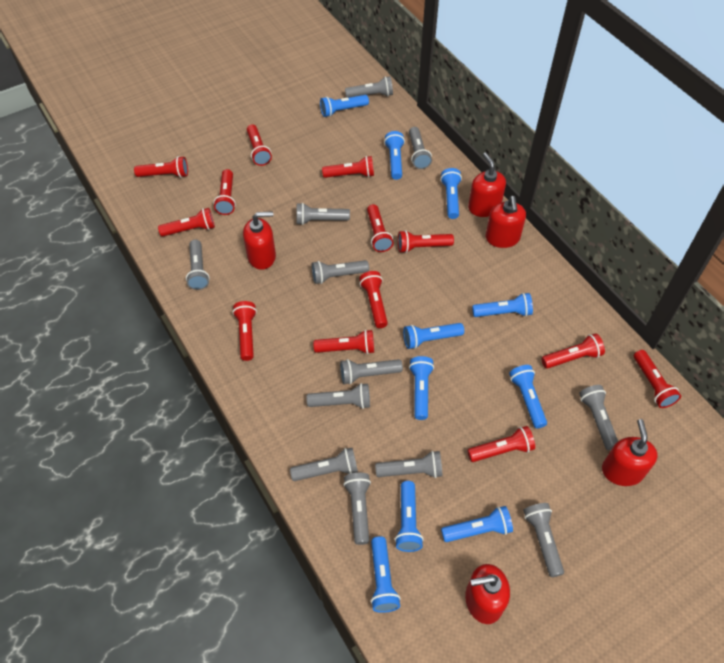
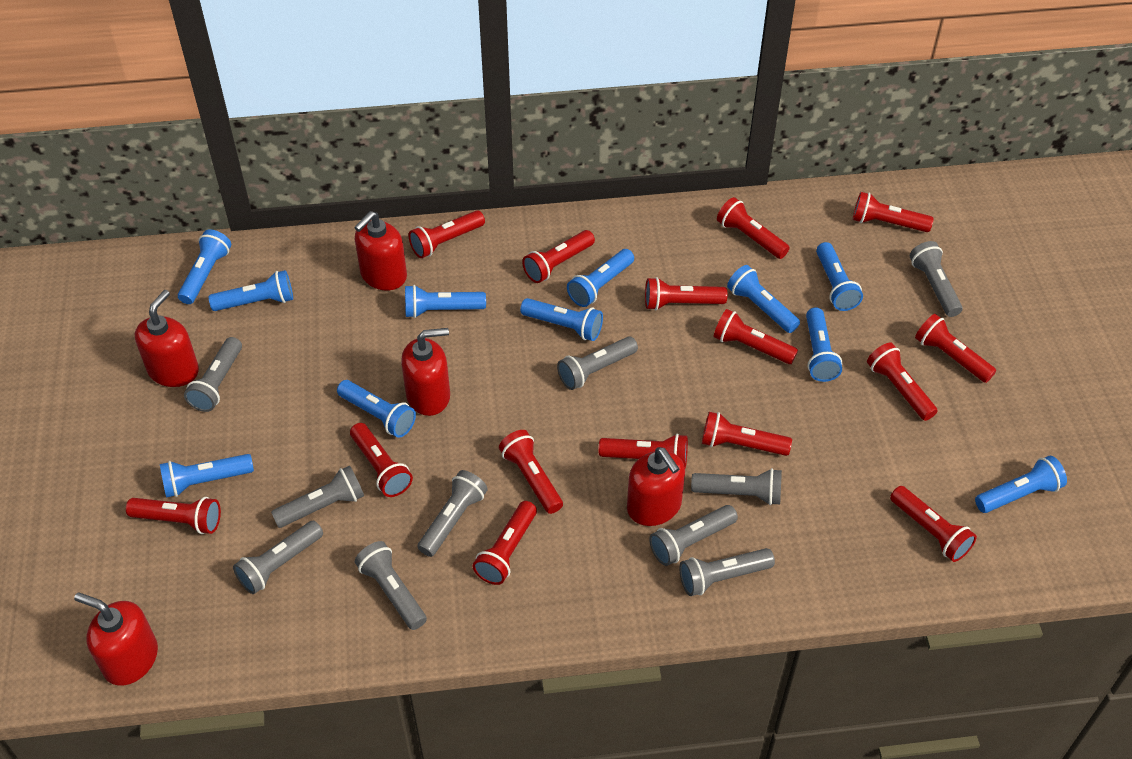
blue flashlight: [320,95,369,117] [371,536,401,613] [384,131,405,180] [395,481,424,552] [403,323,464,349] [409,356,434,420] [440,168,462,219] [441,506,513,542] [472,293,533,317] [509,365,547,429] = 10 -> [160,454,254,498] [178,229,231,304] [209,270,293,311] [337,380,416,438] [405,285,486,318] [520,298,603,341] [567,249,634,307] [727,265,800,333] [806,307,842,382] [816,242,863,311] [975,456,1067,513] = 11
grey flashlight: [186,239,210,290] [290,448,358,481] [296,203,350,225] [307,383,370,409] [311,260,369,284] [340,359,403,384] [343,473,371,545] [345,76,393,98] [375,451,443,478] [409,127,432,169] [523,503,564,577] [579,385,618,450] = 12 -> [184,337,242,412] [233,521,323,594] [271,466,364,528] [355,541,427,630] [417,470,488,557] [557,336,638,390] [649,505,738,566] [679,548,775,596] [691,468,782,505] [909,241,963,317] = 10
red flashlight: [134,156,188,178] [158,208,215,237] [213,169,236,215] [232,301,257,361] [247,124,272,166] [313,330,374,354] [322,156,374,178] [359,271,388,328] [367,204,393,252] [398,230,454,253] [467,426,535,462] [542,333,605,369] [634,350,681,408] = 13 -> [126,497,221,534] [350,423,413,497] [408,210,485,258] [473,501,537,585] [499,430,563,514] [522,230,595,283] [599,434,688,469] [645,277,727,310] [702,412,792,456] [713,309,798,364] [717,197,790,259] [853,192,934,232] [867,343,938,421] [890,486,977,562] [915,314,996,383] = 15

